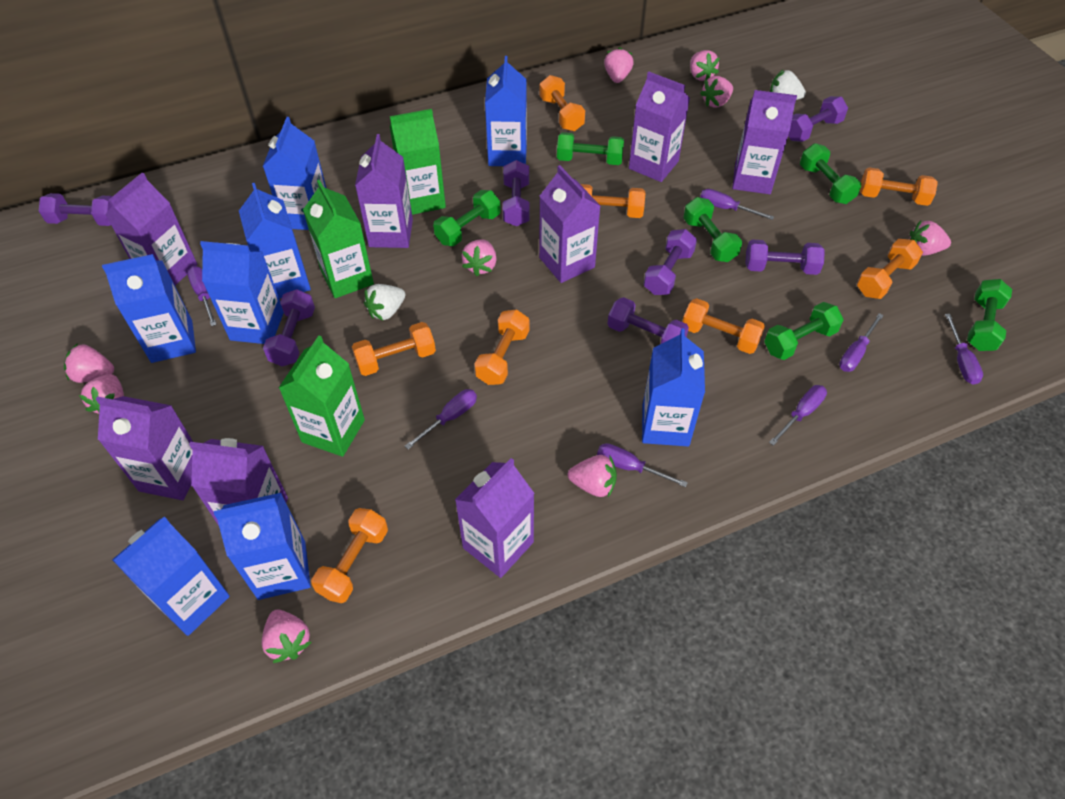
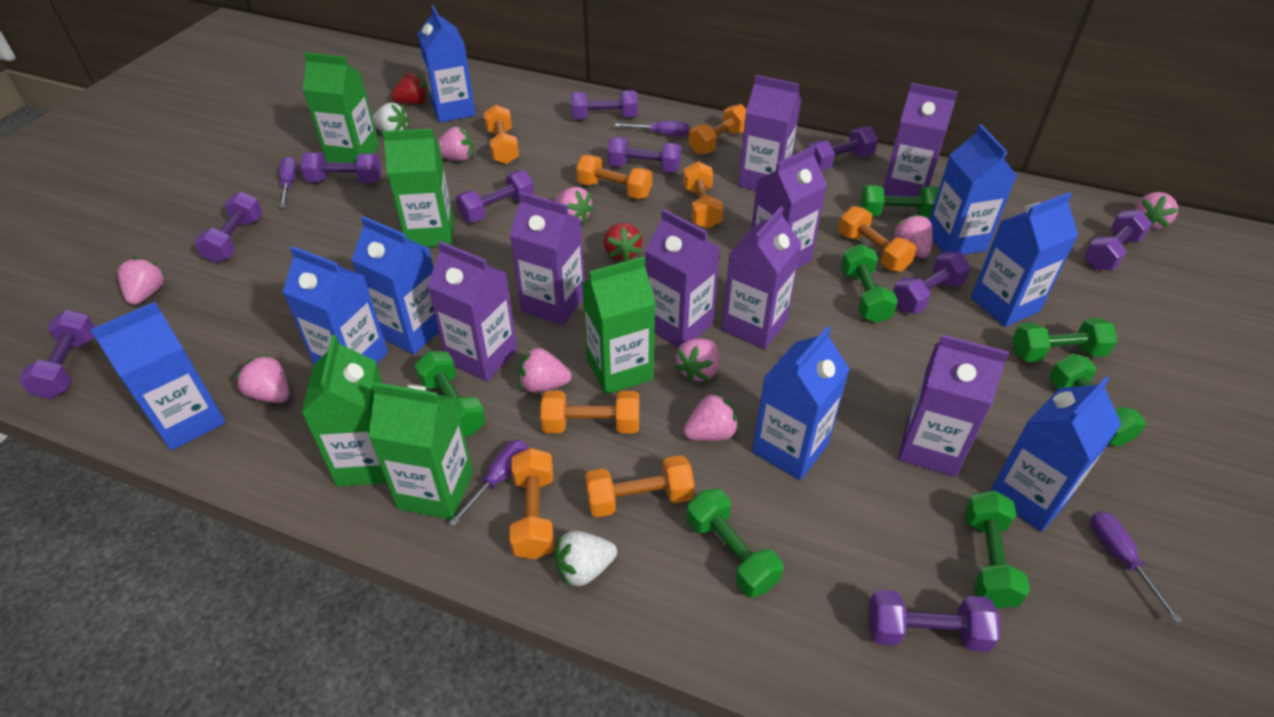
green carton: [279,336,365,457] [303,180,374,298] [390,109,446,215] = 3 -> [302,335,387,486] [303,52,379,163] [368,382,473,520] [382,128,454,247] [582,256,656,395] = 5
green dumbbell: [433,190,501,246] [557,132,624,165] [683,197,742,262] [764,302,844,360] [800,143,861,204] [967,279,1012,351] = 6 -> [414,351,486,436] [686,488,783,598] [841,244,898,323] [860,185,939,218] [965,490,1030,609] [1012,318,1117,362] [1049,353,1146,446] = 7
purple dumbbell: [39,193,113,226] [263,289,315,366] [503,160,530,226] [607,297,689,344] [644,229,697,295] [745,240,825,275] [788,96,848,142] = 7 -> [18,310,95,399] [194,192,263,263] [300,152,381,183] [456,170,534,223] [571,90,638,119] [608,137,681,172] [807,127,878,171] [869,590,1000,652] [893,252,971,314] [1084,210,1152,270] = 10
purple screwdriver: [187,266,217,326] [405,389,477,450] [597,443,688,487] [700,189,774,220] [769,385,827,446] [839,313,884,372] [945,314,983,385] = 7 -> [279,157,297,208] [449,440,528,527] [615,121,689,136] [1090,511,1183,623] = 4
red strawberry: none = 0 -> [391,73,428,104] [604,223,642,262] = 2

